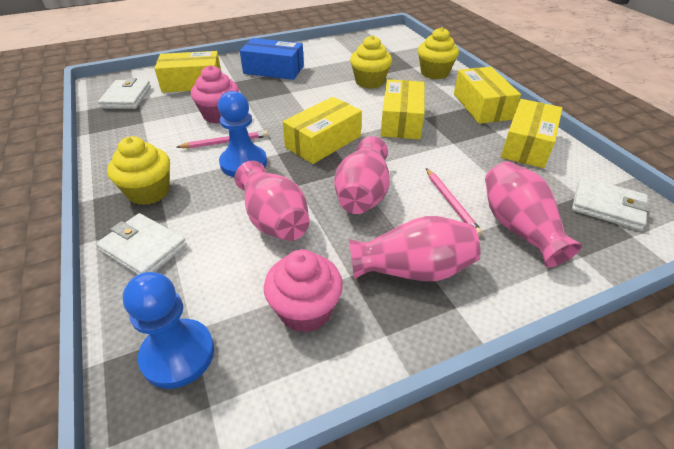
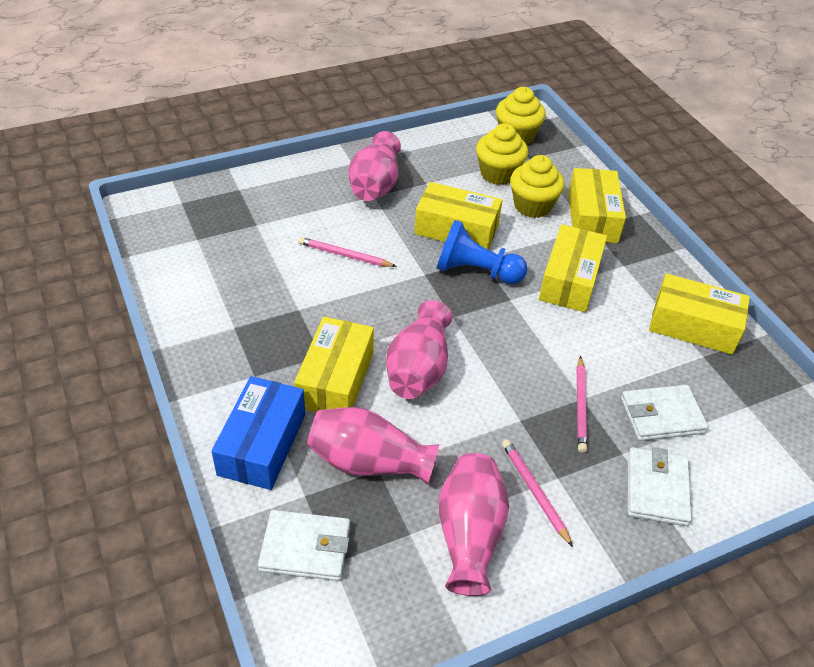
blue pawn: [123,272,214,389] [218,91,267,177] = 2 -> [437,220,527,284] = 1
pink cupcake: [191,65,239,124] [264,249,343,333] = 2 -> none = 0
pink pencil: [177,130,268,148] [426,168,483,236] = 2 -> [298,237,397,267] [502,439,573,547] [577,356,587,453] = 3

